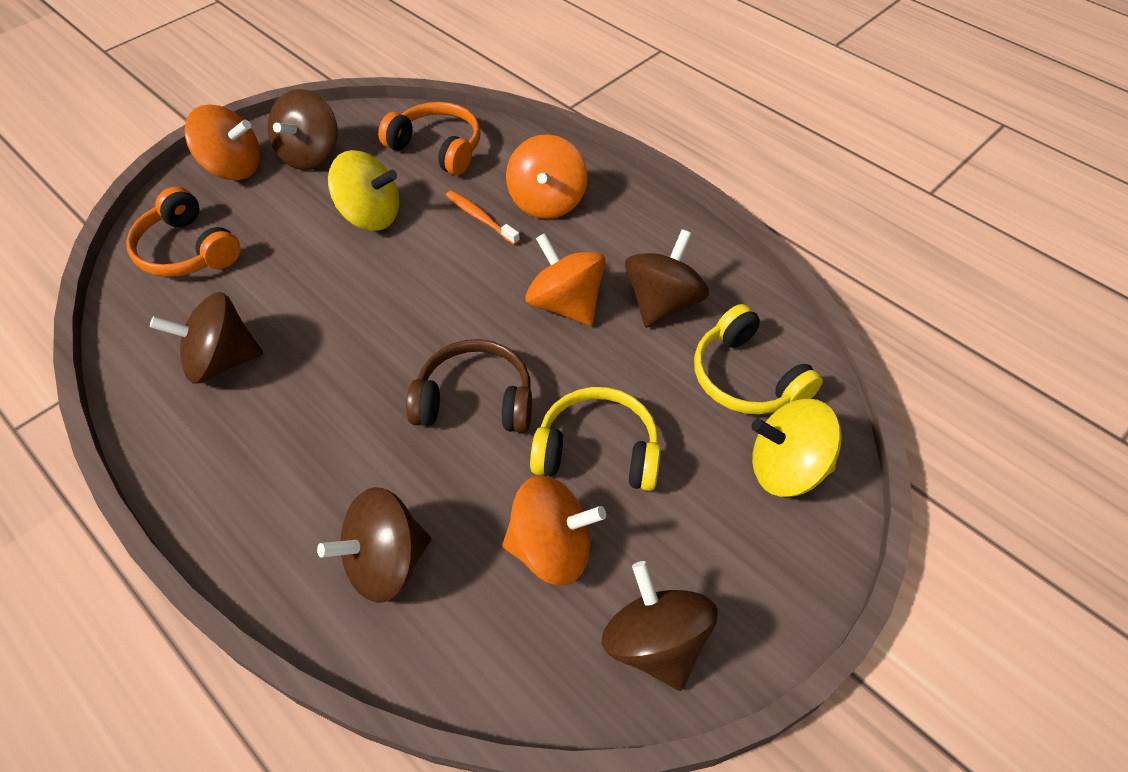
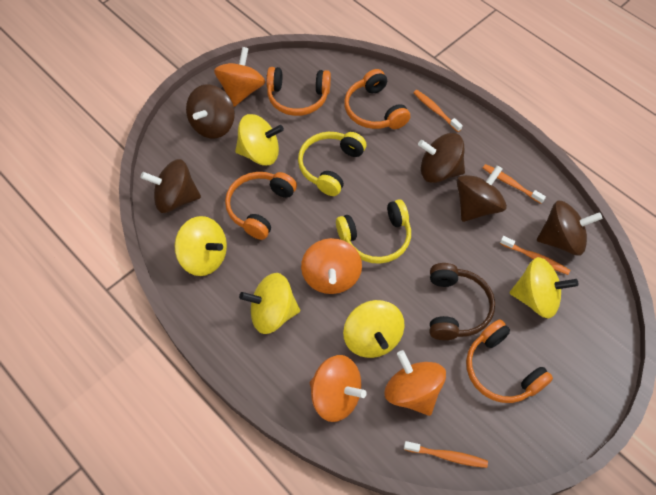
orange headphones: [126,187,241,277] [378,102,480,175] = 2 -> [225,172,297,240] [267,67,331,116] [344,69,410,129] [466,319,553,403] = 4
orange toothbrush: [446,190,520,245] = 1 -> [404,441,488,468] [413,90,463,132] [483,164,546,204] [500,236,570,275] = 4
yellow spinning top: [328,150,399,231] [751,399,842,497] = 2 -> [174,216,227,276] [235,114,284,166] [239,273,300,334] [343,300,405,358] [510,257,578,319] = 5

